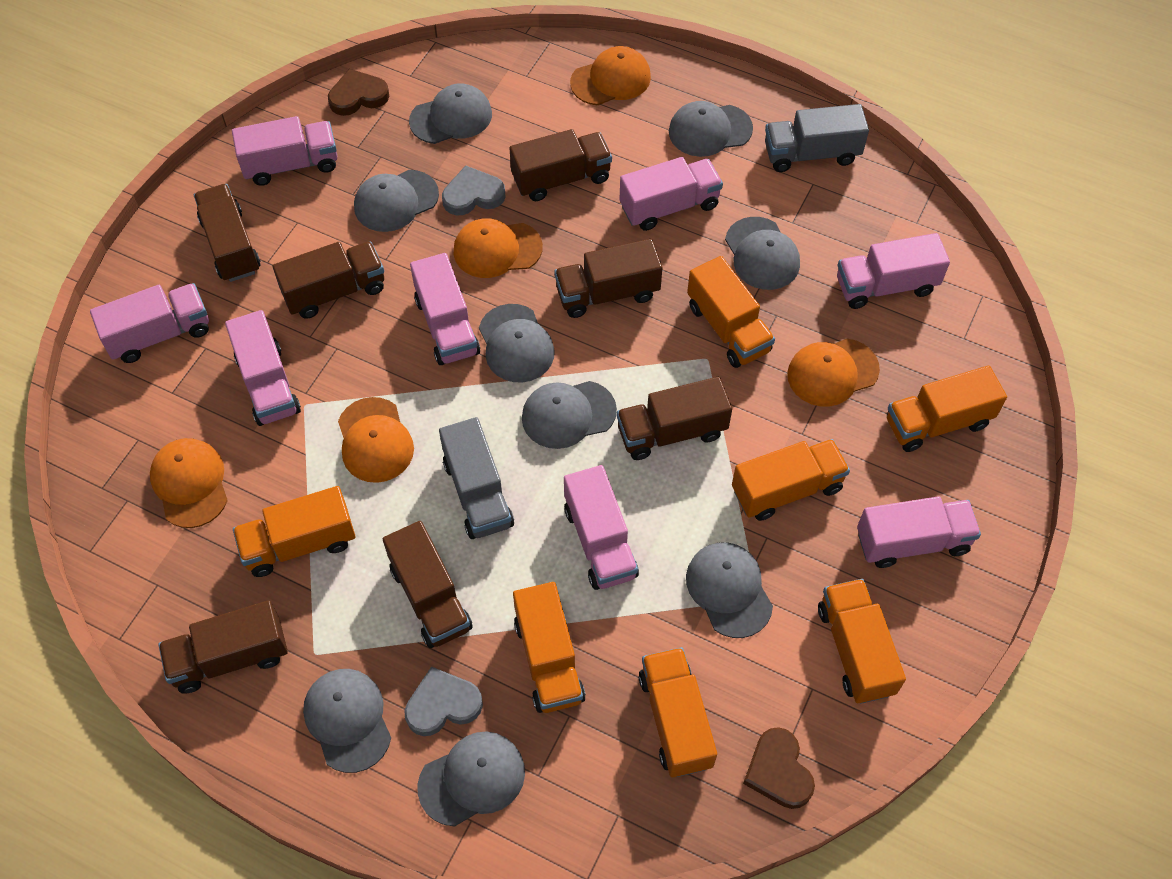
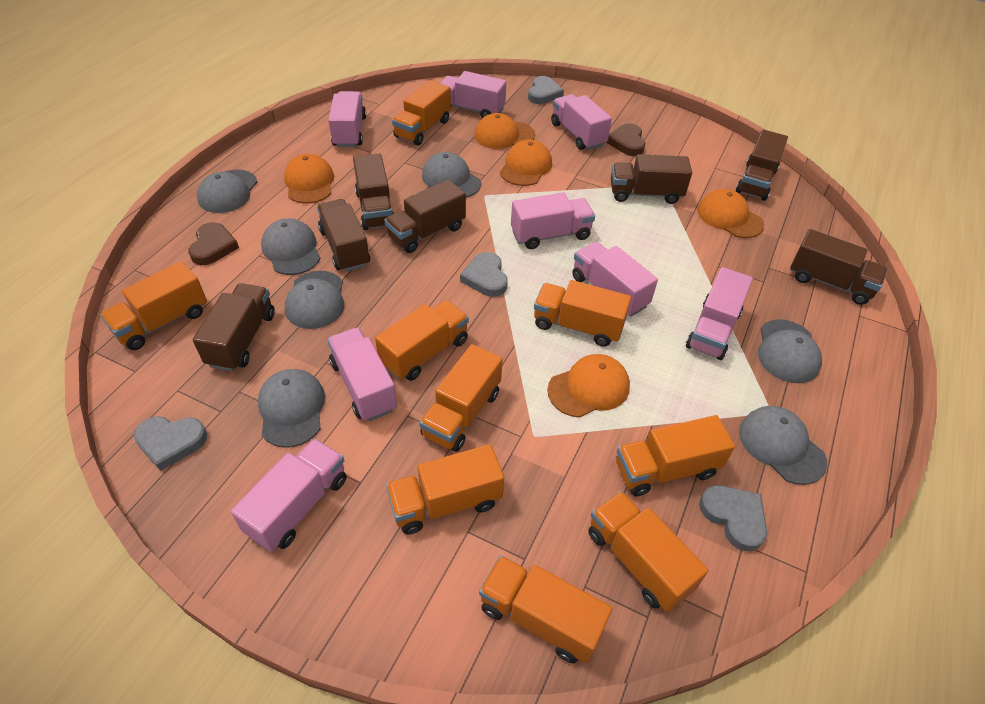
grey cap: [303,669,391,773] [354,170,439,232] [409,83,492,144] [417,731,525,826] [479,304,555,382] [522,381,617,449] [669,101,753,157] [686,543,773,638] [725,217,800,290] = 9 -> [197,169,257,213] [258,369,325,448] [261,218,320,275] [285,271,344,329] [422,152,481,197] [739,406,827,485] [758,319,822,383] = 7
grey heart: [404,667,483,736] [442,165,506,215] = 2 -> [134,416,207,471] [460,252,508,297] [528,76,564,104] [699,485,767,551] = 4
grey truck: [439,417,514,539] [765,104,869,172] = 2 -> none = 0
orange truck: [233,486,356,577] [513,582,586,713] [639,647,717,777] [687,256,775,368] [732,439,850,521] [818,579,906,704] [887,366,1007,452] = 7 -> [100,261,207,350] [375,300,469,381] [386,444,504,535] [392,80,451,145] [419,344,503,452] [479,555,613,664] [534,280,631,347] [588,491,708,612] [616,415,735,496] = 9

